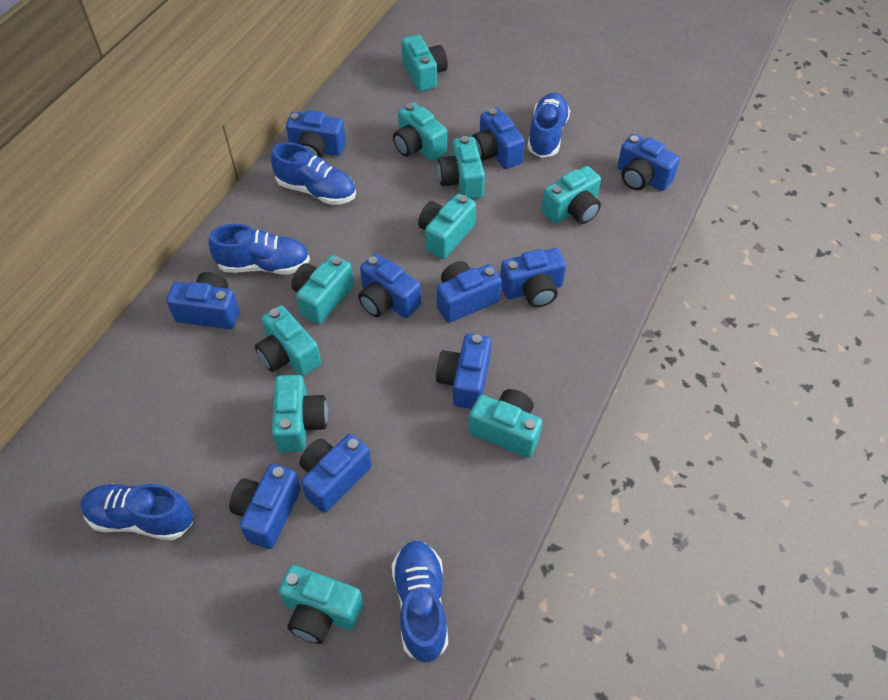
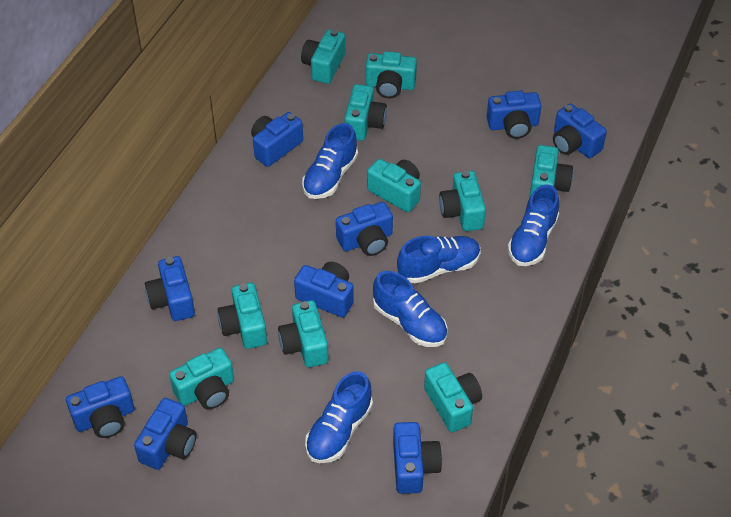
blue camera: [166,272,239,329] [229,464,301,549] [286,110,346,158] [299,434,372,513] [358,254,421,318] [436,334,491,409] [437,261,502,323] [472,108,525,169] [500,248,566,307] [617,134,680,191] = 10 -> [66,376,134,438] [134,398,197,470] [145,256,195,321] [251,112,303,167] [294,262,354,318] [336,202,393,256] [393,422,442,494] [487,91,541,139] [553,104,607,158] = 9

